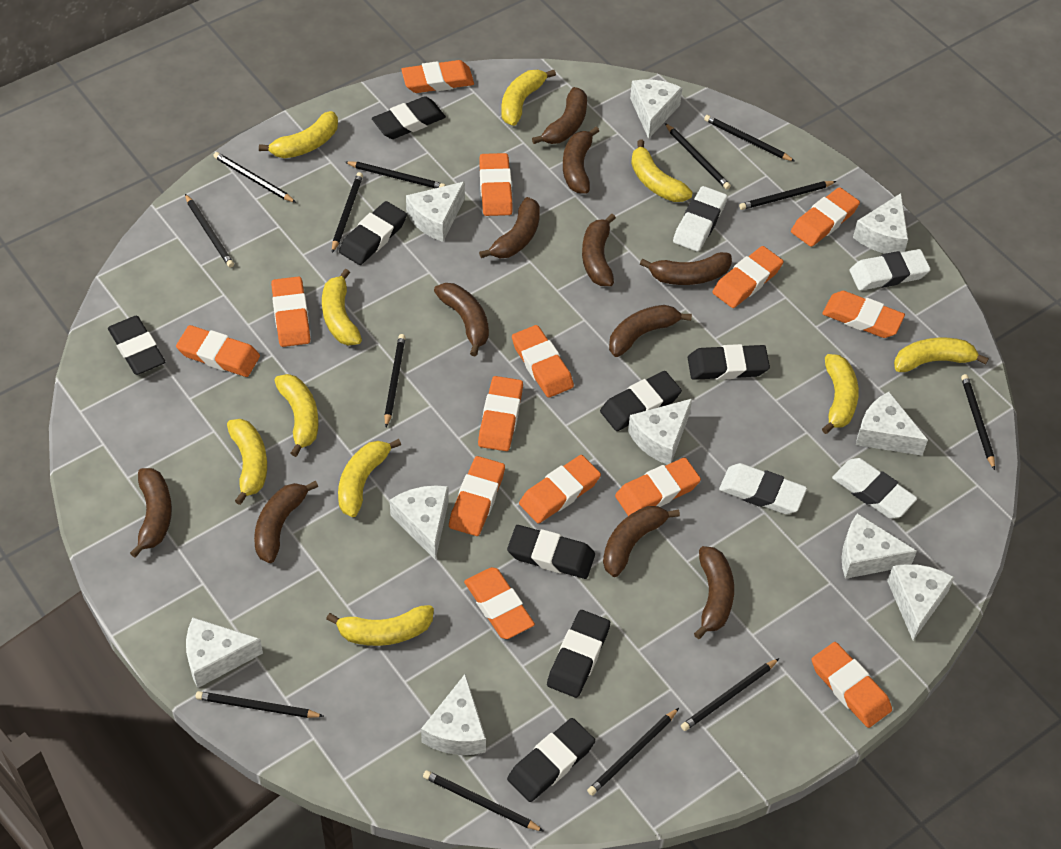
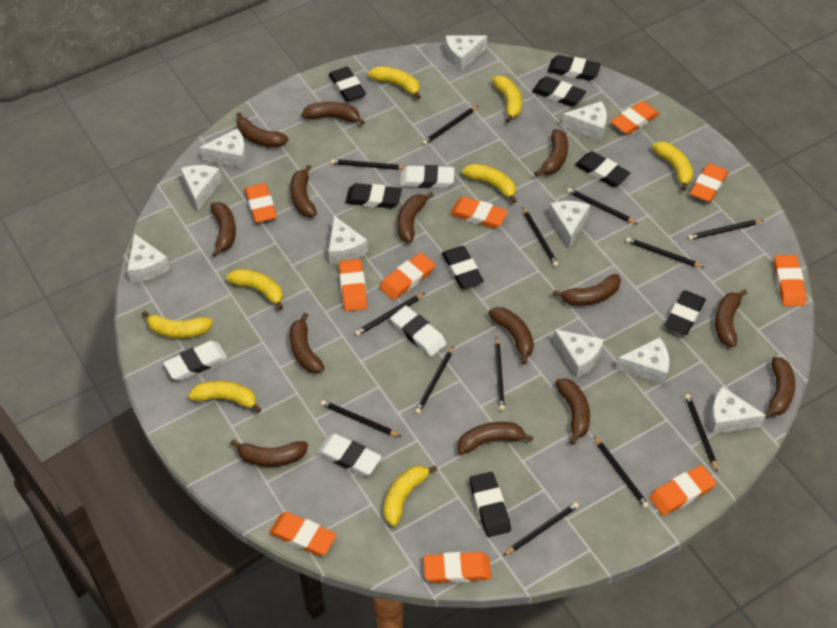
brown banana: [130,468,172,557] [254,481,318,563] [434,283,489,357] [479,197,540,258] [532,87,587,144] [563,127,599,194] [582,214,616,286] [603,506,680,577] [609,305,692,357] [640,252,732,285] [694,546,734,639] = 11 -> [211,202,236,257] [230,439,308,467] [236,112,288,147] [290,165,317,217] [290,313,325,373] [302,102,365,125] [397,192,434,243] [457,422,533,454] [488,307,534,365] [534,129,568,177] [553,274,621,306] [555,378,590,445] [715,289,747,347] [764,357,795,419] = 14
orange eraser: [176,325,260,377] [271,276,310,347] [401,60,474,93] [449,456,505,536] [464,567,535,639] [478,376,523,451] [479,153,513,216] [512,325,574,398] [519,455,601,524] [615,457,701,516] [712,246,783,308] [791,187,860,247] [812,642,892,728] [823,291,905,338] = 14 -> [245,183,277,223] [269,512,337,556] [339,259,367,311] [379,253,435,300] [423,552,492,583] [450,197,508,229] [611,101,659,135] [649,465,716,516] [690,163,729,202] [774,255,806,306] = 10
yellow banana: [227,419,267,505] [259,111,338,158] [274,374,319,457] [322,269,362,346] [326,605,434,646] [338,439,401,517] [501,70,556,126] [631,139,693,202] [822,354,859,434] [894,338,989,372] = 10 -> [142,311,213,338] [188,381,261,413] [226,269,283,311] [368,66,421,100] [383,465,438,526] [462,164,516,203] [492,76,522,123] [652,142,693,191] = 8

